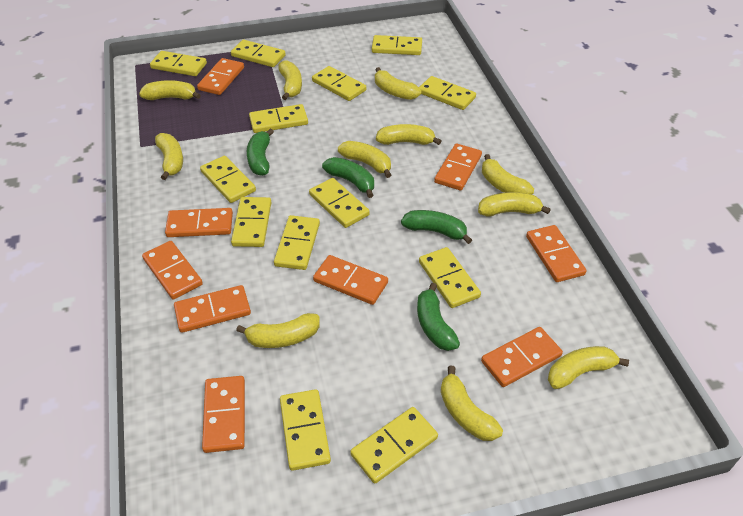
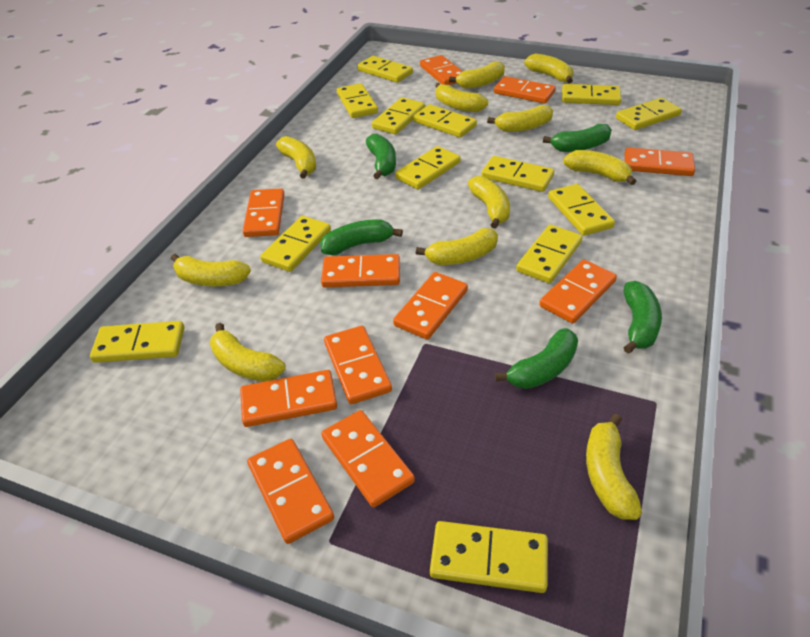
green banana: [247,128,274,176] [322,157,374,198] [401,210,472,244] [417,283,460,351] = 4 -> [320,219,403,255] [366,134,396,179] [495,328,578,389] [543,124,612,152] [623,281,662,354] = 5
orange domino: [142,241,203,299] [165,208,233,237] [174,285,251,333] [197,58,244,95] [202,376,245,453] [313,255,388,305] [434,144,482,191] [481,327,563,387] [526,225,586,282] = 9 -> [240,370,337,427] [243,188,285,237] [247,439,334,544] [321,254,400,287] [321,410,415,507] [324,326,392,404] [393,272,468,340] [420,55,463,85] [494,76,556,104] [539,259,617,324] [625,147,695,176] = 11

